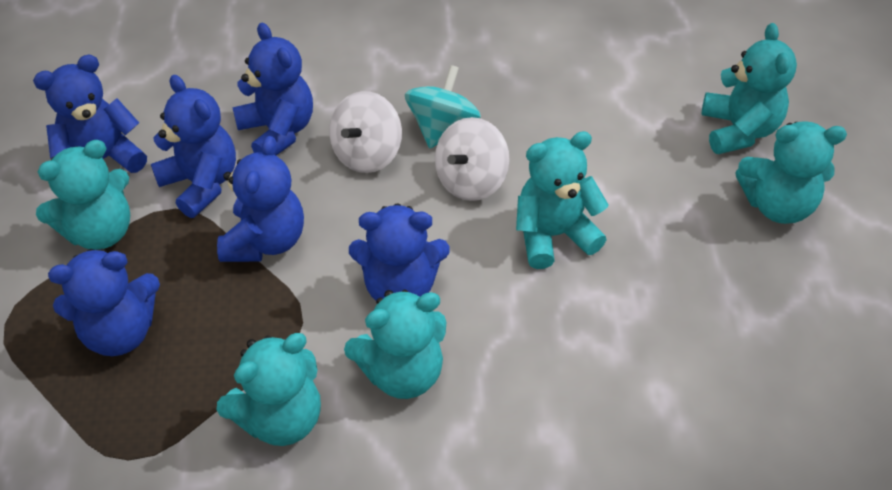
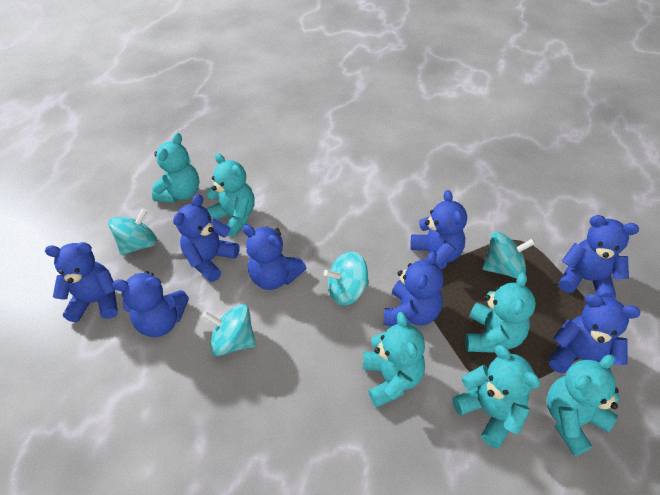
blue teddy bear: [33,55,147,173] [48,249,160,356] [151,75,236,218] [217,136,304,262] [232,23,313,155] [349,203,450,300] = 6 -> [45,242,118,322] [112,271,189,337] [173,194,240,282] [242,225,306,290] [383,251,444,326] [410,190,467,270] [549,294,640,374] [559,215,639,299] = 8
turquoise spinning top: [405,65,481,148] = 1 -> [109,208,157,255] [202,304,256,356] [324,251,369,306] [483,232,536,279] = 4
white spinning top: [329,91,402,173] [435,117,510,201] = 2 -> none = 0

